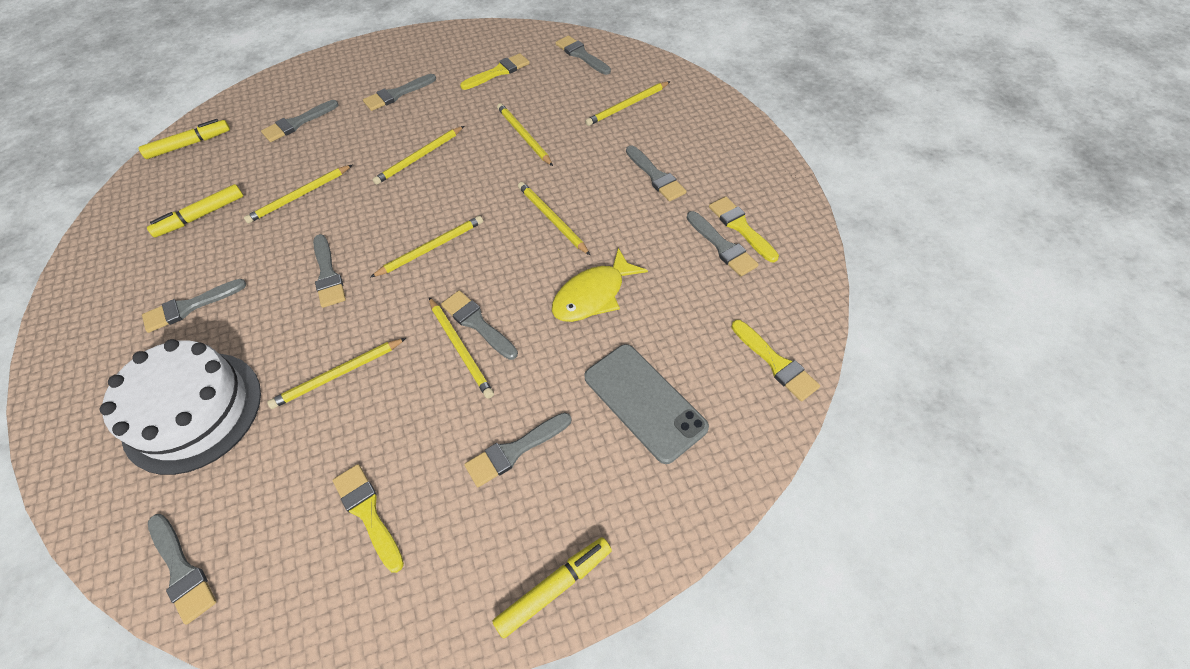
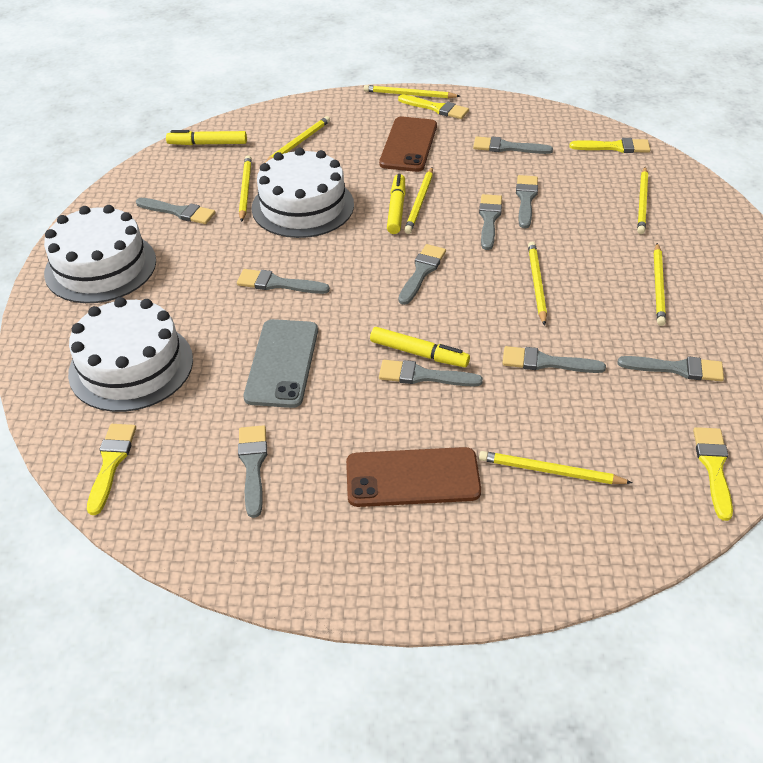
brown phone: none = 0 -> [346,447,481,507] [379,117,437,172] = 2
white cake: [99,339,261,475] = 1 -> [44,205,156,303] [68,297,193,412] [252,148,354,238] = 3
yellow fish: [552,248,648,322] = 1 -> none = 0

